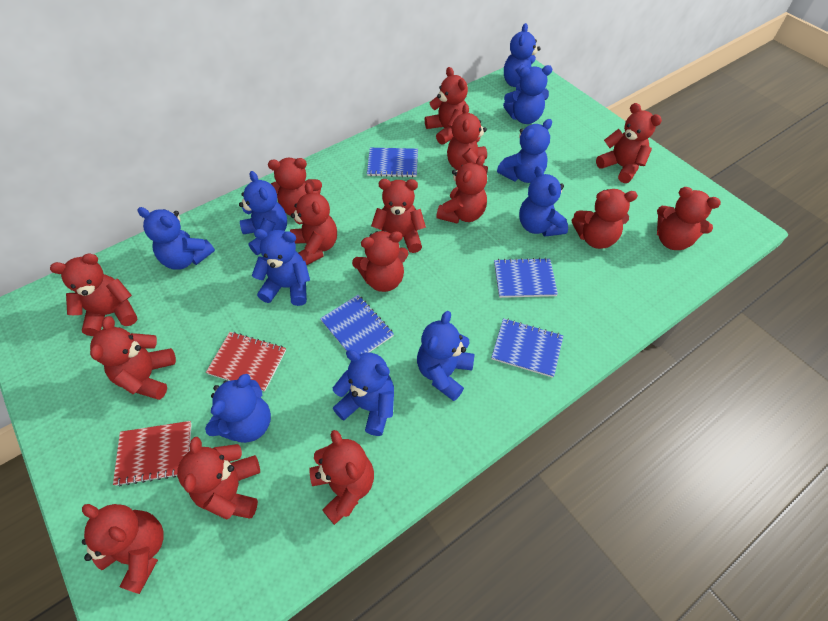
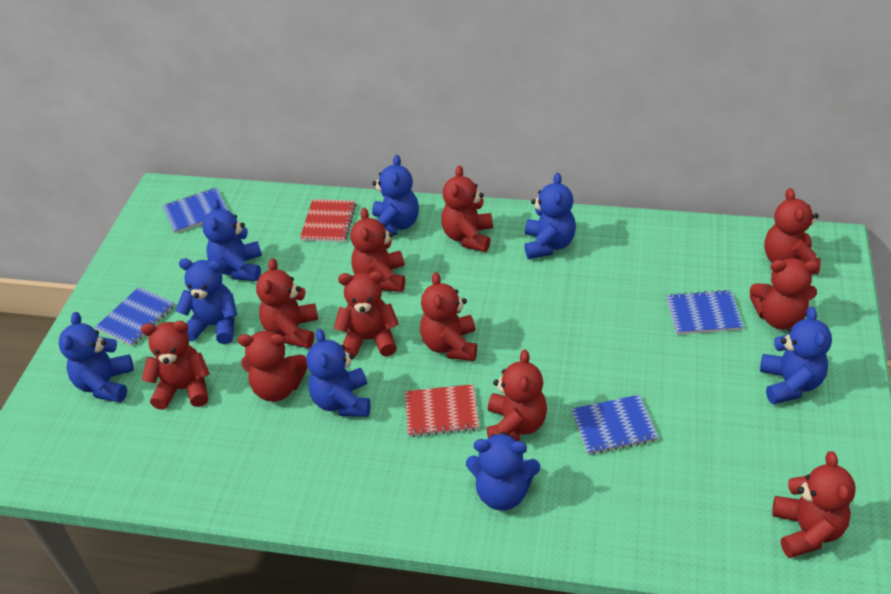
blue teddy bear: [137,207,215,270] [205,374,271,443] [239,171,287,255] [252,229,310,306] [333,350,394,436] [417,311,474,401] [497,119,552,183] [503,65,552,124] [504,23,540,92] [519,166,568,237] = 10 -> [58,312,134,402] [176,258,237,344] [202,199,262,281] [306,329,370,417] [372,155,419,235] [466,432,540,510] [525,173,576,259] [760,307,832,404] = 8
red teddy bear: [50,253,138,336] [82,504,164,594] [90,316,176,400] [177,437,260,520] [268,158,322,216] [290,183,337,266] [309,430,374,525] [352,231,408,292] [371,179,426,253] [425,67,468,145] [436,155,487,224] [447,104,488,173] [572,189,638,249] [596,103,662,183] [657,187,721,250] = 15 -> [141,321,210,410] [238,330,308,402] [256,258,318,348] [334,271,399,358] [350,208,405,292] [420,272,477,361] [441,166,493,252] [487,349,547,441] [750,258,819,330] [764,188,821,274] [772,451,856,558] = 11

